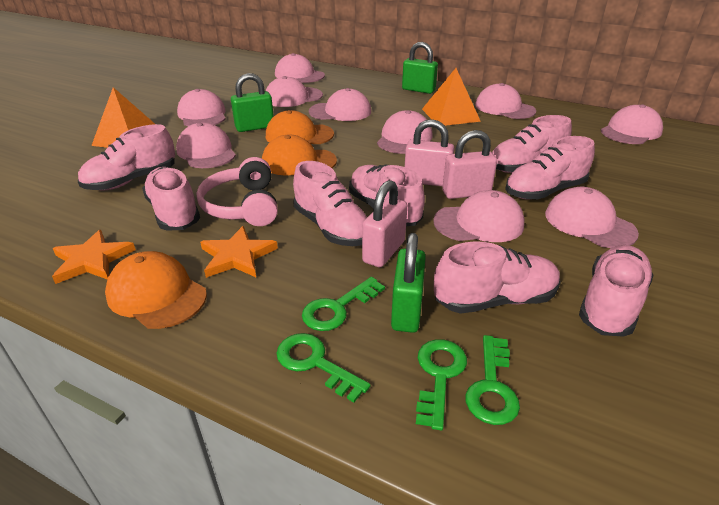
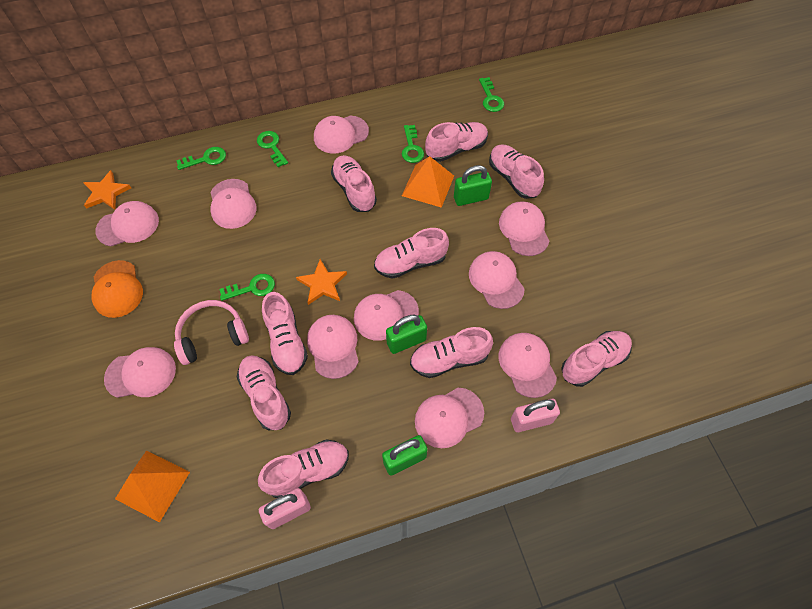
green key: [276,333,371,403] [302,277,385,331] [416,339,467,430] [466,335,520,425] = 4 -> [176,147,226,170] [219,274,275,301] [257,131,288,167] [402,125,424,163] [479,77,504,112] = 5
orange cap: [105,251,207,329] [262,134,337,176] [266,110,334,144] = 3 -> [92,260,143,318] = 1
pink padlock: [362,180,407,267] [405,119,454,187] [442,130,497,199] = 3 -> [259,488,311,529] [511,399,560,432] = 2
pink shoe: [77,124,175,191] [142,167,200,230] [293,161,367,246] [349,165,425,226] [434,241,561,314] [492,115,572,173] [505,136,595,200] [579,245,654,337] = 8 -> [237,355,291,430] [258,439,349,498] [262,292,308,375] [331,155,377,212] [374,228,449,279] [410,327,493,378] [425,122,488,162] [489,144,544,199] [561,331,632,387] = 9

